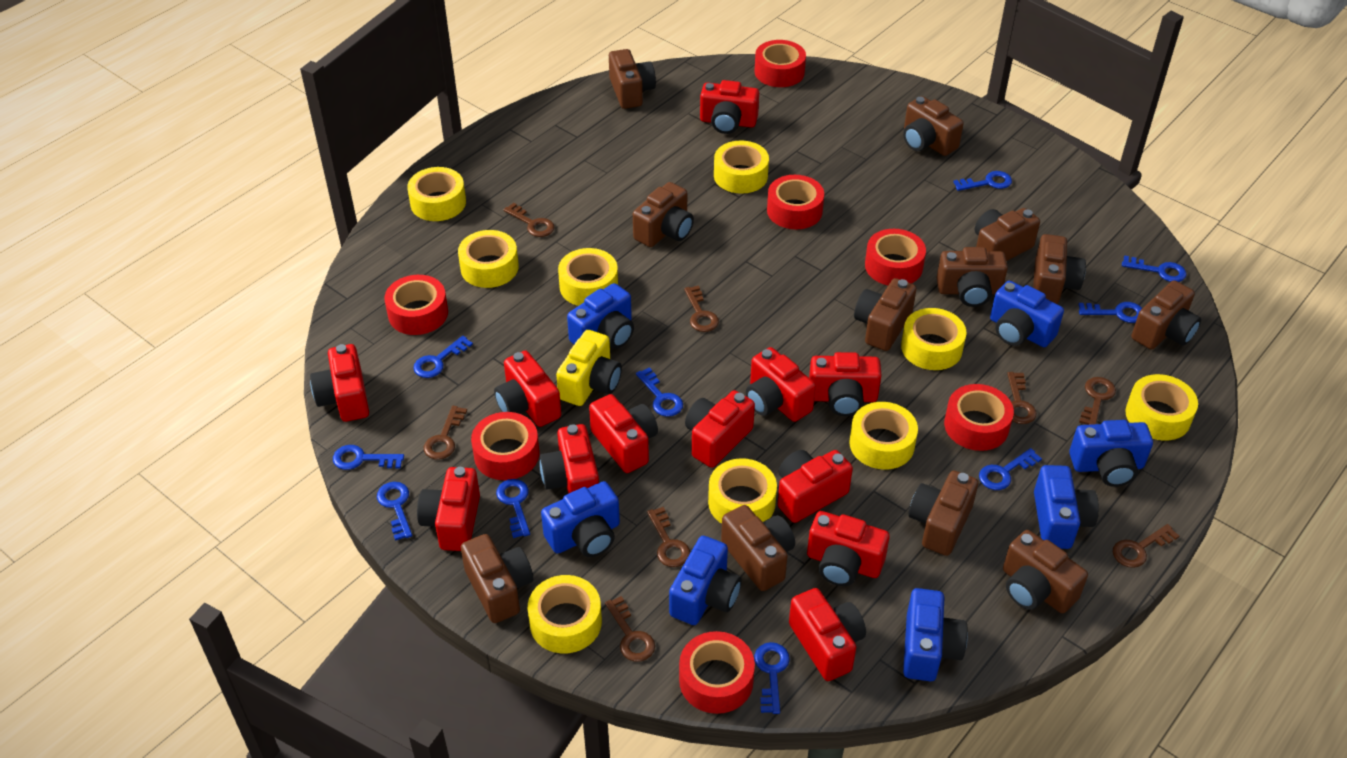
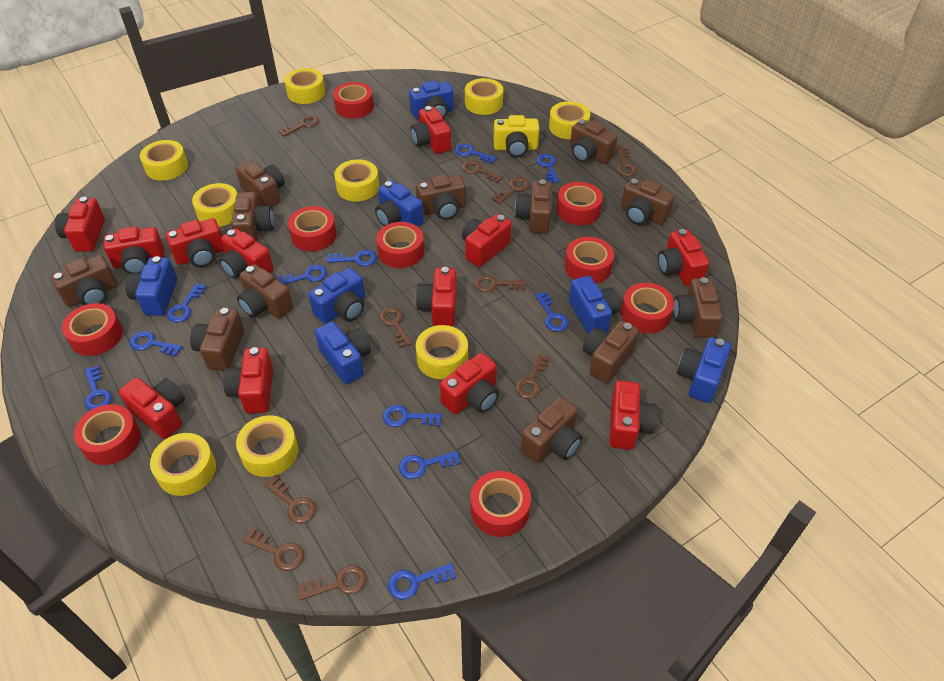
blue key: [333,445,404,470] [377,482,412,541] [413,335,473,378] [496,479,530,538] [636,367,683,417] [754,642,790,714] [953,171,1012,191] [979,448,1042,490] [1079,302,1142,323] [1122,255,1187,282] = 10 -> [85,365,112,410] [130,331,183,357] [167,283,207,322] [276,265,327,284] [326,250,377,266] [383,405,442,427] [388,563,456,600] [399,451,461,479] [455,144,497,164] [535,292,569,332] [536,154,559,183] = 11
brown key: [424,406,467,459] [503,203,554,237] [605,596,655,662] [647,507,690,567] [684,285,719,332] [1007,372,1037,424] [1079,377,1116,425] [1113,524,1179,568] = 8 -> [243,528,304,571] [264,476,316,523] [279,115,319,137] [298,565,367,600] [379,307,412,348] [462,161,503,183] [474,275,526,292] [492,177,530,204] [515,354,550,399] [617,147,637,176] = 10
red tape: [385,275,448,335] [471,412,539,480] [679,631,755,714] [755,40,806,87] [767,175,824,229] [865,229,926,285] [944,384,1014,451] = 7 -> [62,303,123,356] [74,404,141,465] [288,206,337,251] [333,82,374,119] [376,222,424,268] [471,471,531,537] [557,182,603,225] [565,237,614,284] [621,283,674,334] = 9

